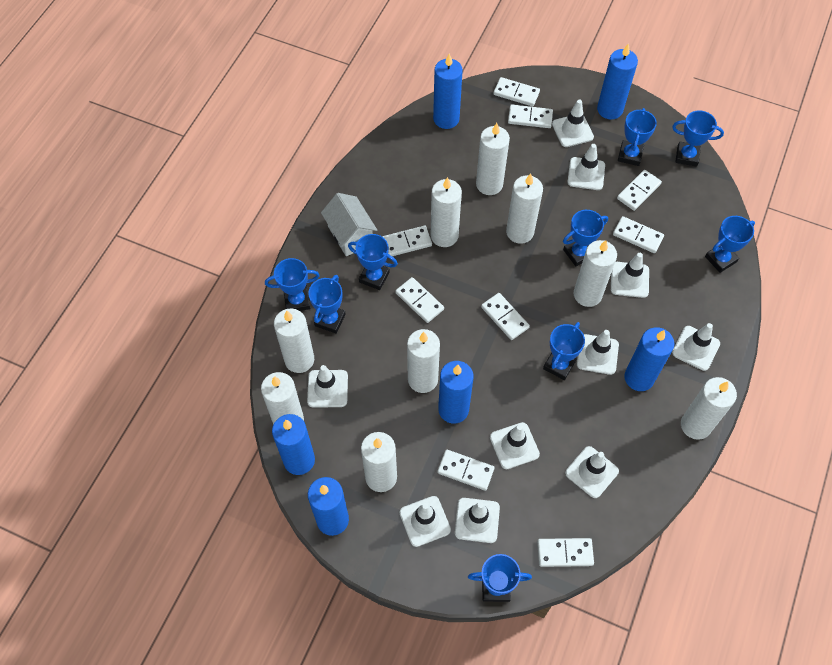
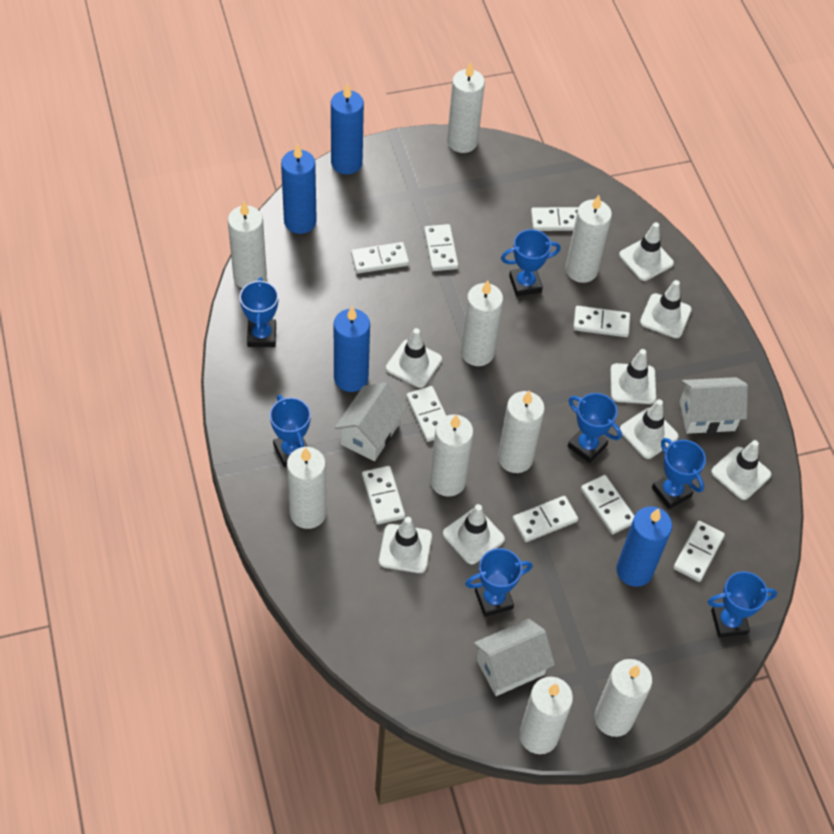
blue candle: [272,414,315,475] [308,477,349,536] [433,54,463,129] [438,361,473,424] [597,43,638,119] [624,327,674,391] = 6 -> [281,144,317,234] [331,83,364,174] [334,306,370,392] [616,506,672,587] = 4
blue trophy: [265,258,320,311] [308,275,346,334] [348,234,398,290] [468,554,532,602] [543,322,585,380] [563,210,608,266] [618,108,657,166] [672,110,724,167] [705,216,755,273] = 9 -> [239,277,278,347] [270,395,311,467] [465,548,532,617] [501,229,561,297] [568,393,622,463] [652,438,706,509] [708,571,777,638] = 7
white house: [321,193,377,256] = 1 -> [335,382,407,461] [474,619,555,696] [680,377,748,434] = 3
white traffic cone: [307,365,348,408] [399,496,451,547] [455,498,500,543] [490,422,540,469] [552,99,594,147] [565,446,619,498] [568,144,605,190] [577,330,619,375] [611,253,649,298] [672,323,720,371] = 10 -> [379,517,432,573] [386,328,442,388] [443,504,505,565] [610,349,656,404] [619,222,674,281] [620,399,679,459] [640,280,692,338] [711,440,771,500] = 8

